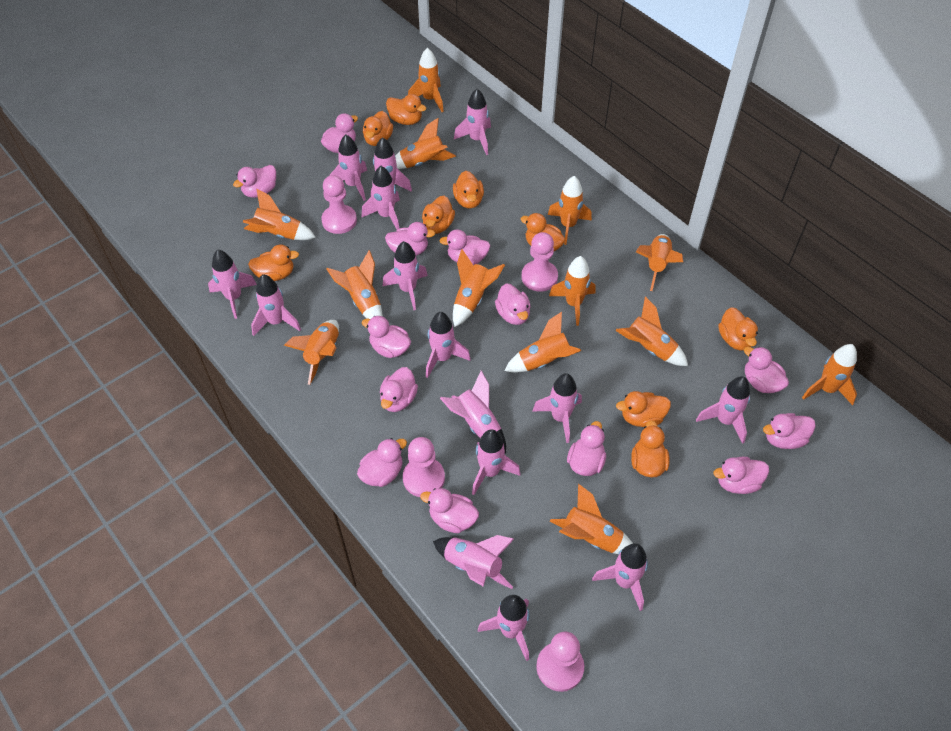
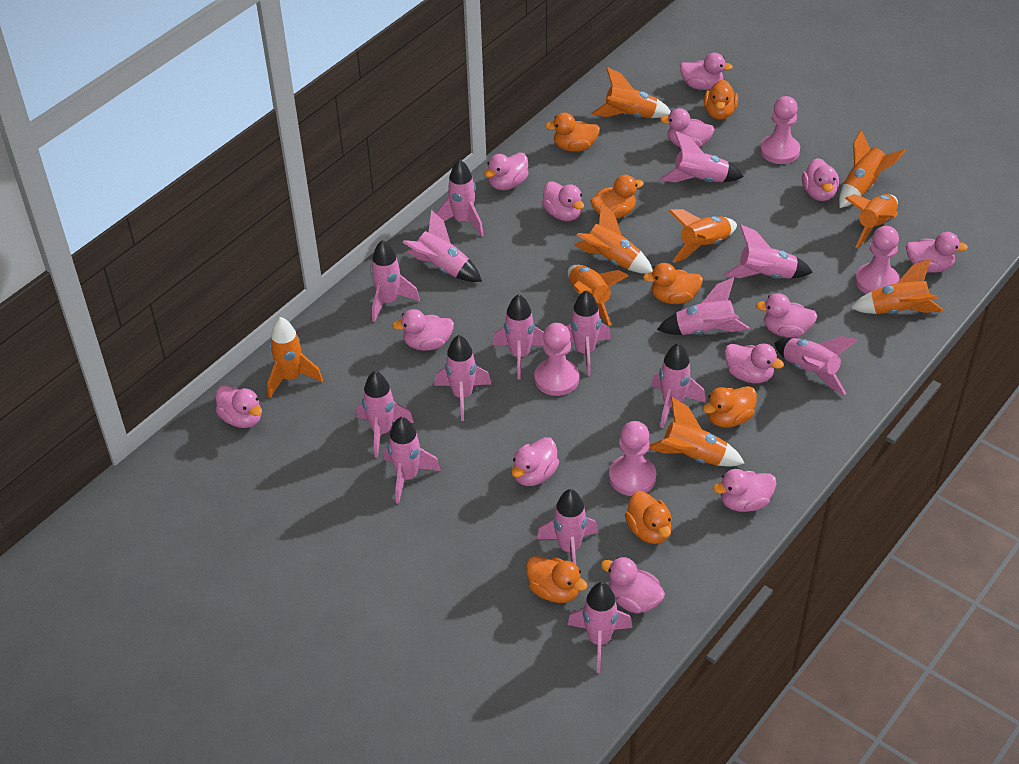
orange duck: [248,245,299,281] [363,111,393,146] [386,94,426,125] [422,196,455,234] [453,171,484,209] [521,213,565,251] [616,391,671,427] [631,420,670,477] [719,307,758,351] = 9 -> [526,556,588,603] [545,113,600,152] [591,175,644,219] [625,491,672,544] [643,263,703,304] [702,386,757,428] [704,80,738,120] = 7
orange rocket: [243,188,316,240] [284,320,339,385] [327,250,383,319] [395,118,456,169] [408,48,444,112] [453,249,505,327] [504,312,581,373] [548,176,592,245] [549,256,596,326] [550,483,633,554] [615,296,688,366] [636,234,683,291] [802,344,857,405] = 13 -> [267,317,323,398] [568,265,629,325] [575,202,653,274] [592,67,671,118] [649,397,745,466] [669,209,737,263] [839,130,905,208] [845,194,898,248] [851,258,943,314] = 9

